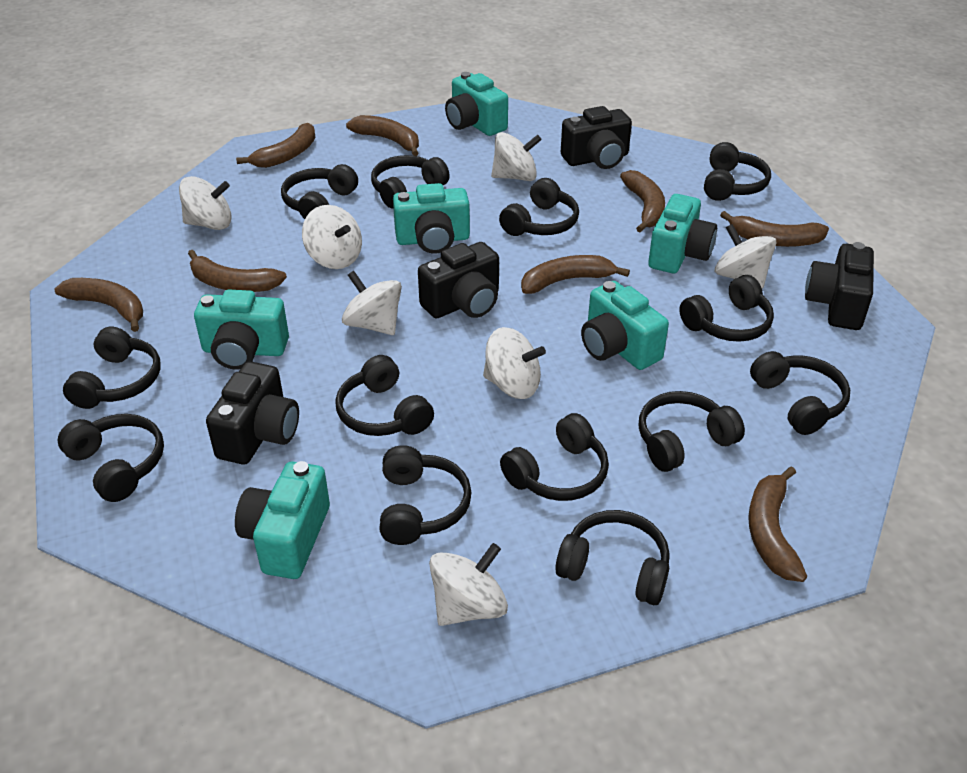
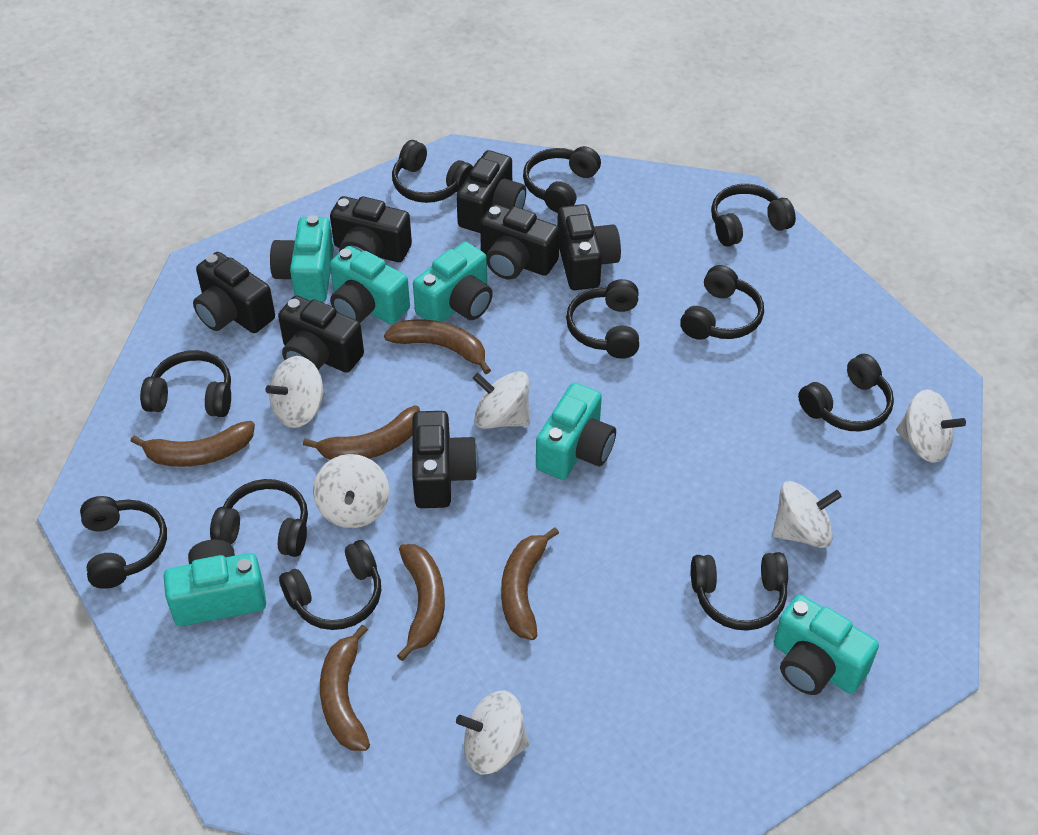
black camera: [206,362,299,465] [418,242,499,318] [561,106,632,169] [805,242,874,330] = 4 -> [193,252,275,333] [278,296,364,373] [330,196,412,262] [412,411,478,508] [456,150,526,233] [480,204,560,280] [557,204,621,290] = 7
black headphones: [58,414,164,502] [63,327,161,409] [281,164,358,219] [335,355,434,436] [371,155,450,208] [379,445,472,545] [499,178,579,236] [500,413,609,501] [555,510,670,605] [638,391,745,472] [679,275,774,342] [704,142,771,201] [750,351,850,435] = 13 -> [80,496,167,589] [140,350,231,417] [210,479,308,557] [279,540,381,630] [392,140,473,203] [523,146,601,213] [566,279,639,359] [680,265,764,340] [691,552,788,631] [711,184,796,247] [798,354,894,431] = 11
brown banana: [55,278,143,332] [188,250,287,292] [236,123,315,168] [346,115,419,156] [521,255,630,294] [620,170,665,232] [720,211,829,247] [748,466,807,582] = 8 -> [130,421,255,467] [303,405,420,460] [320,624,370,751] [384,319,491,374] [397,544,445,661] [501,527,559,640] = 6
white spinning top: [179,176,231,230] [302,205,362,269] [342,271,402,335] [429,543,508,626] [483,327,546,399] [491,132,542,181] [715,224,776,289] = 7 -> [265,356,325,428] [313,454,389,528] [456,690,529,774] [473,371,530,429] [772,481,842,548] [896,390,966,463] = 6

